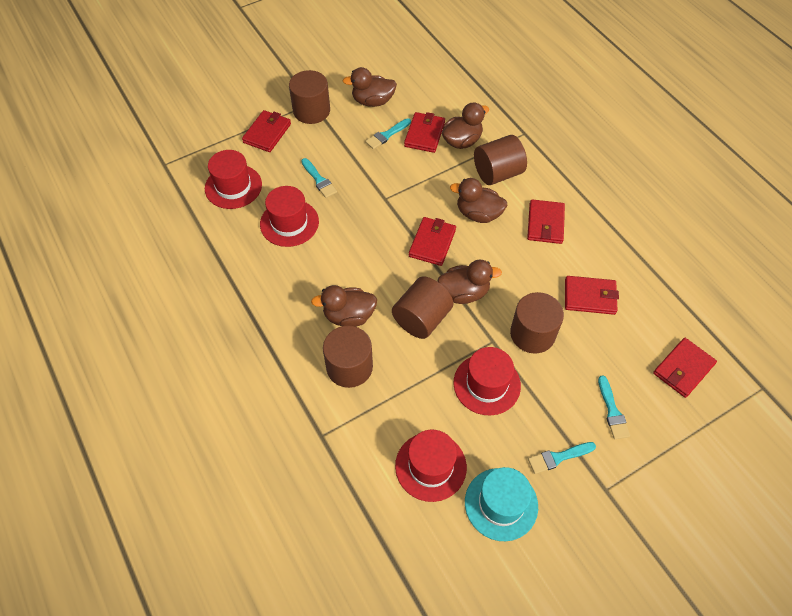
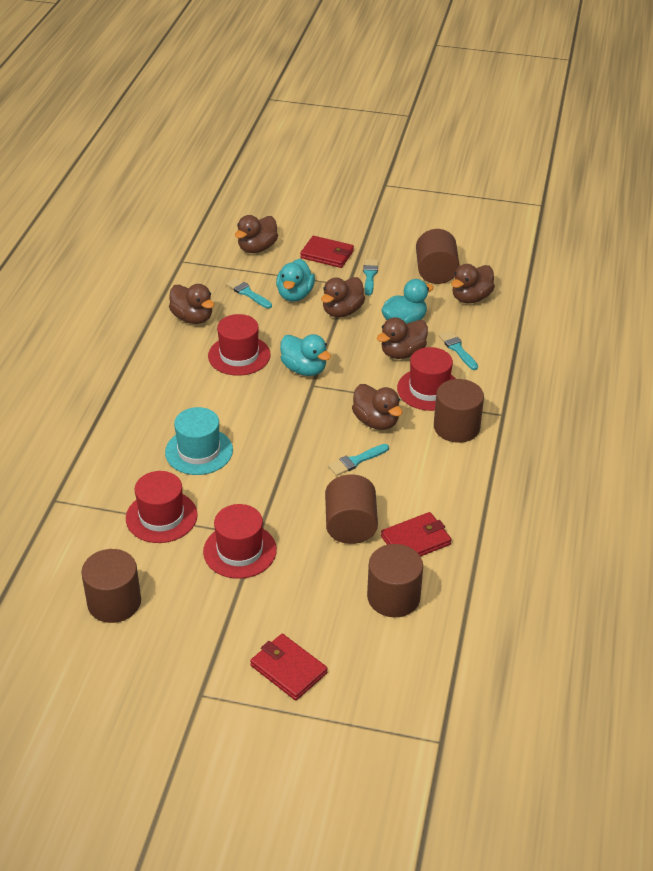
brown duck: [311,285,377,327] [343,67,397,107] [437,260,502,304] [442,102,489,149] [450,178,508,223] = 5 -> [169,284,214,324] [235,215,278,253] [321,277,365,317] [352,384,403,430] [377,317,428,359] [451,264,495,303] = 6
red wallet: [242,110,291,152] [404,112,445,153] [409,217,456,266] [527,199,565,244] [565,276,619,315] [653,338,717,398] = 6 -> [250,634,328,700] [300,236,354,268] [381,512,452,557] = 3
turquoise duck: none = 0 -> [276,259,315,302] [280,334,331,376] [381,279,434,324] = 3

